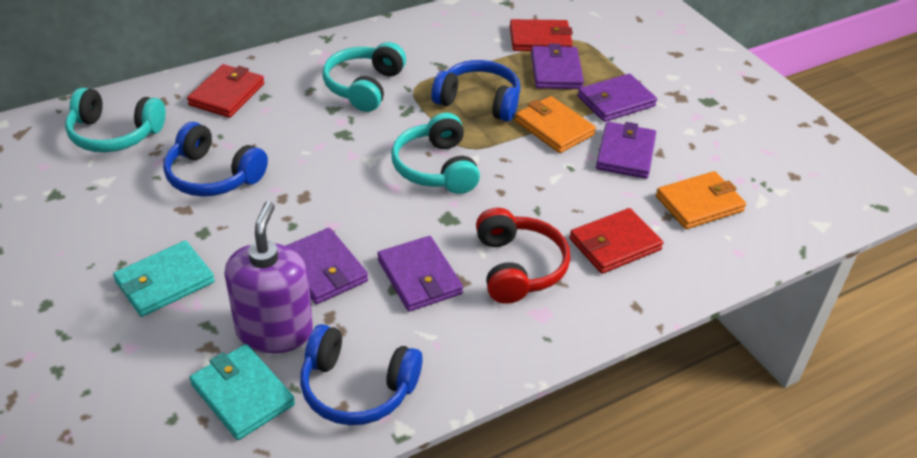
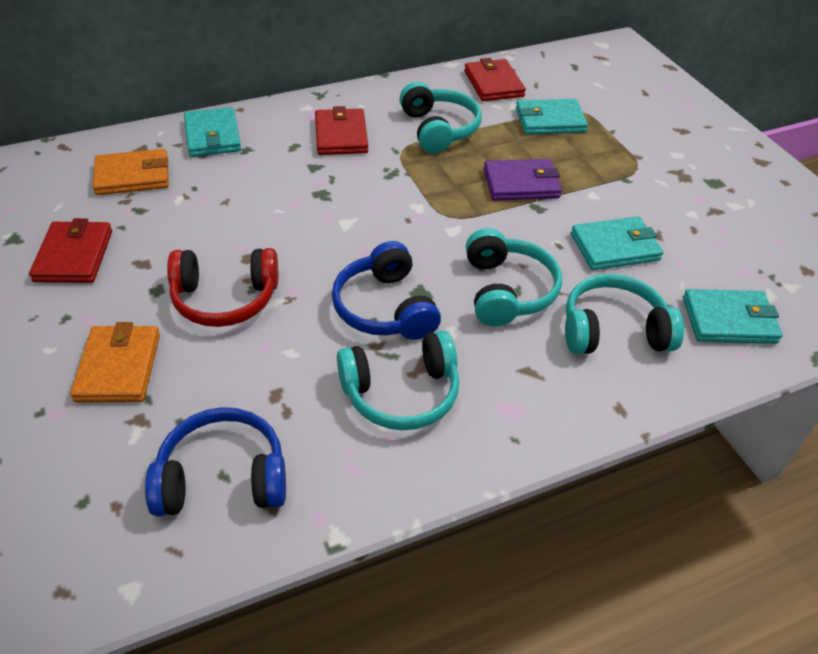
blue headphones: [163,122,268,196] [300,324,423,425] [431,60,520,122] = 3 -> [145,407,286,516] [332,241,441,340] = 2
purple soap dispenser: [224,201,313,353] = 1 -> none = 0
purple wallet: [286,228,368,304] [377,236,463,312] [531,44,584,89] [578,74,657,122] [596,122,656,179] = 5 -> [484,159,562,201] = 1
turquoise headphones: [65,88,165,152] [322,42,406,112] [391,113,480,194] = 3 -> [337,331,459,430] [400,82,482,153] [466,228,562,326] [565,274,684,354] = 4
turquoise wallet: [113,241,215,317] [190,344,295,440] = 2 -> [184,107,241,157] [516,99,588,135] [571,216,663,270] [683,289,783,344] = 4

